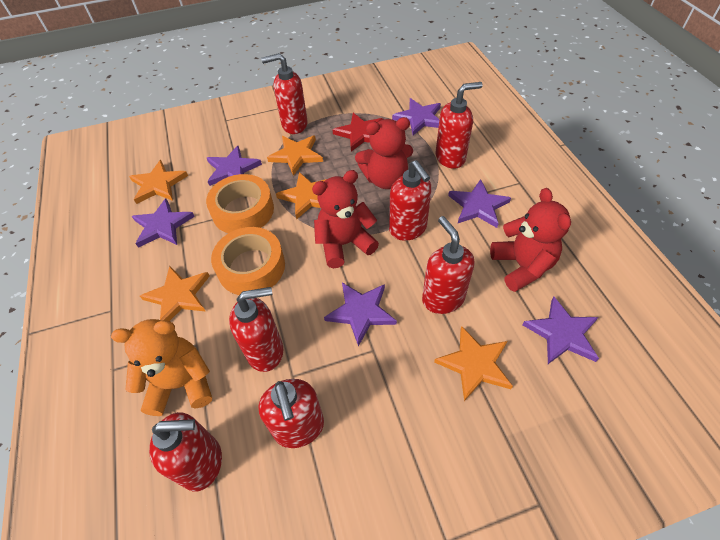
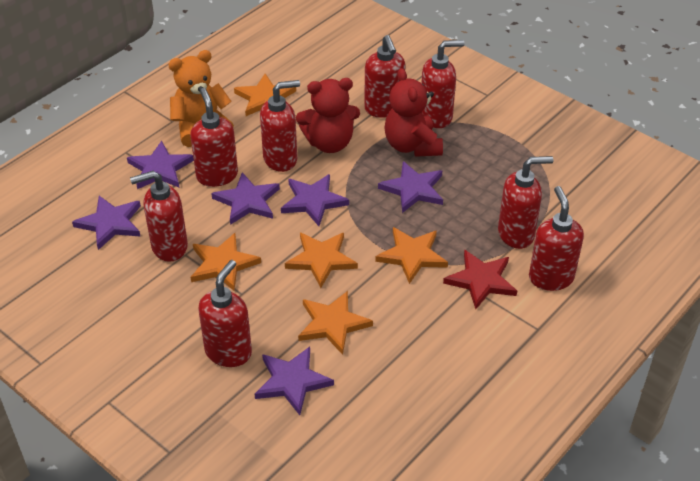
orange tape: [206,174,274,233] [211,227,285,295] = 2 -> none = 0
red soap dispenser: [149,412,222,492] [229,287,283,372] [258,379,324,448] [261,53,308,134] [389,160,432,241] [422,216,475,314] [436,82,483,169] = 7 -> [130,171,188,262] [190,88,238,187] [198,260,252,367] [260,80,300,172] [364,35,405,118] [422,40,465,128] [498,156,553,249] [529,186,584,291] = 8
red teddy bear: [312,170,379,268] [355,117,413,189] [490,188,571,292] = 3 -> [296,78,360,153] [384,68,443,157] = 2

